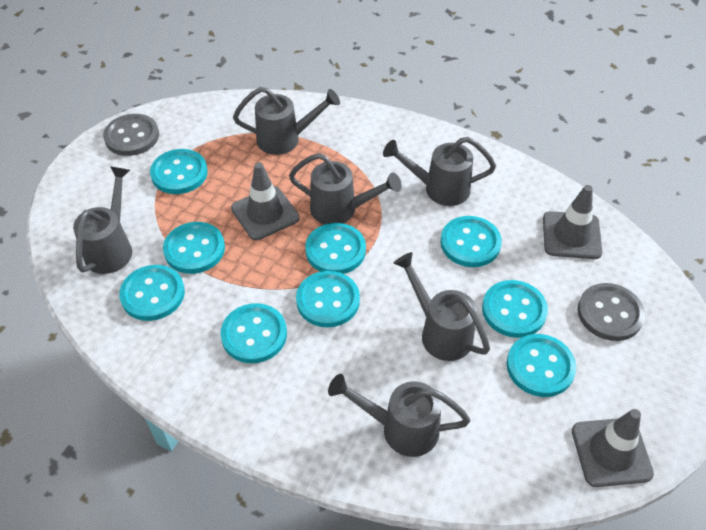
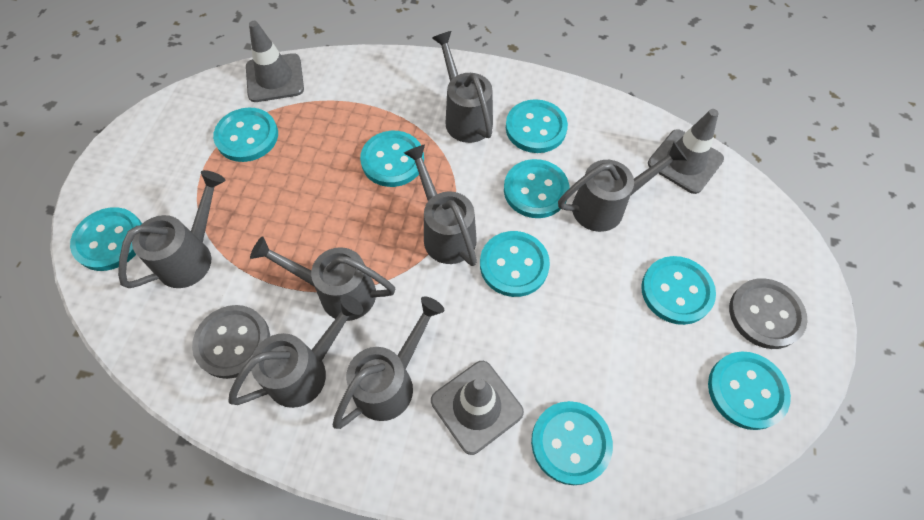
grey watering can: [73,166,132,274] [233,87,340,155] [289,153,402,224] [328,374,470,457] [383,137,496,206] [394,252,490,361] = 6 -> [118,170,225,288] [228,295,363,408] [250,236,396,321] [333,296,444,429] [404,144,477,266] [432,31,493,143] [558,142,687,232] = 7

